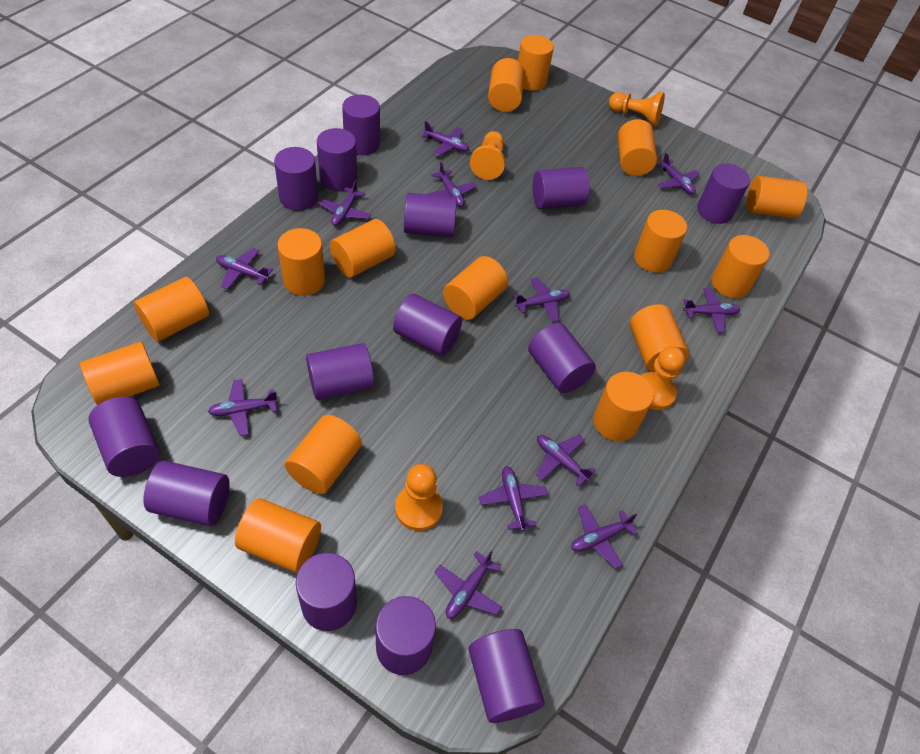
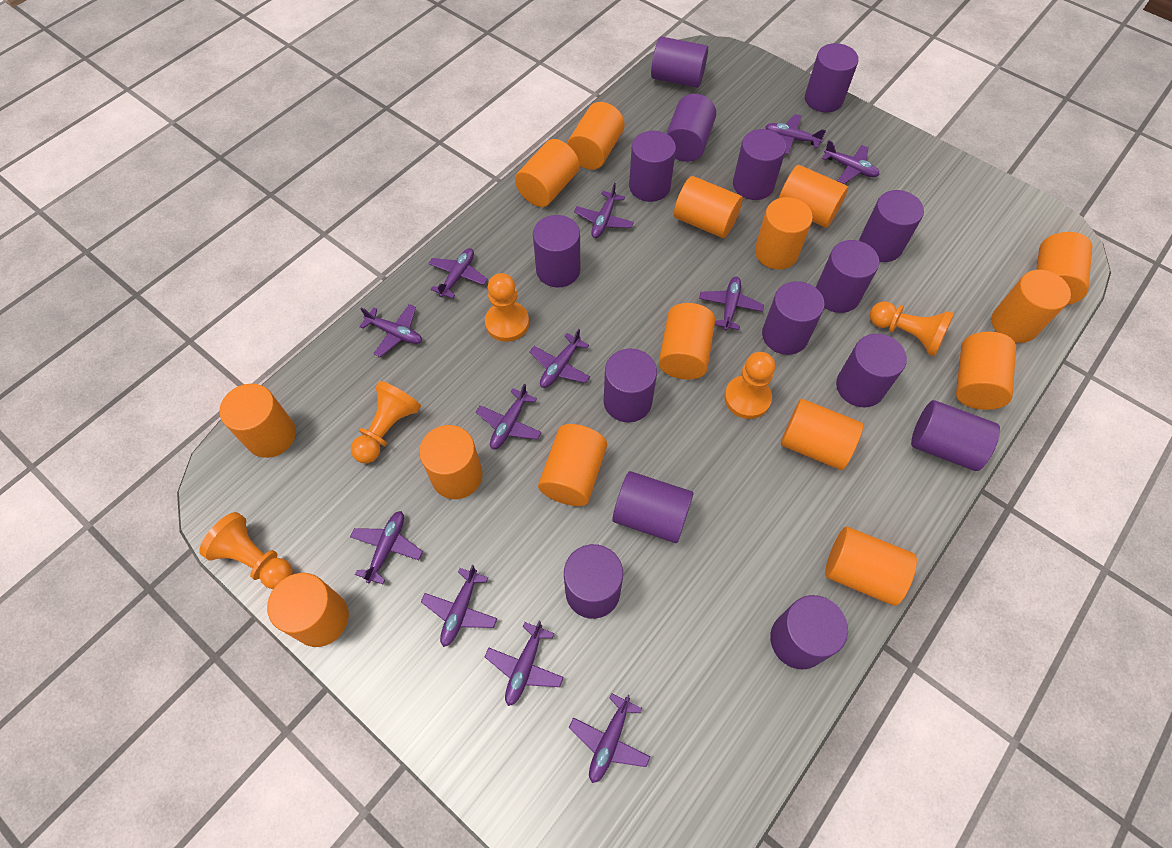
orange pawn: [395,464,443,531] [470,131,505,180] [609,92,665,126] [641,346,685,410] = 4 -> [199,512,293,589] [351,381,421,463] [485,273,529,342] [724,352,775,419] [870,301,954,356] = 5
purple cylinder: [88,397,160,477] [143,461,230,526] [274,147,318,211] [296,553,357,631] [306,343,374,400] [317,128,357,191] [342,95,380,155] [376,596,436,675] [393,294,462,356] [404,193,457,237] [468,629,545,723] [528,323,596,393] [533,167,590,209] [697,164,750,224] = 14 -> [533,215,580,288] [564,544,623,619] [604,349,657,422] [612,471,693,543] [629,131,676,202] [651,36,708,88] [666,94,716,162] [733,129,786,200] [762,281,825,355] [770,595,848,670] [805,43,859,112] [816,240,879,313] [836,334,907,407] [859,190,924,262] [911,400,1000,471] = 15

